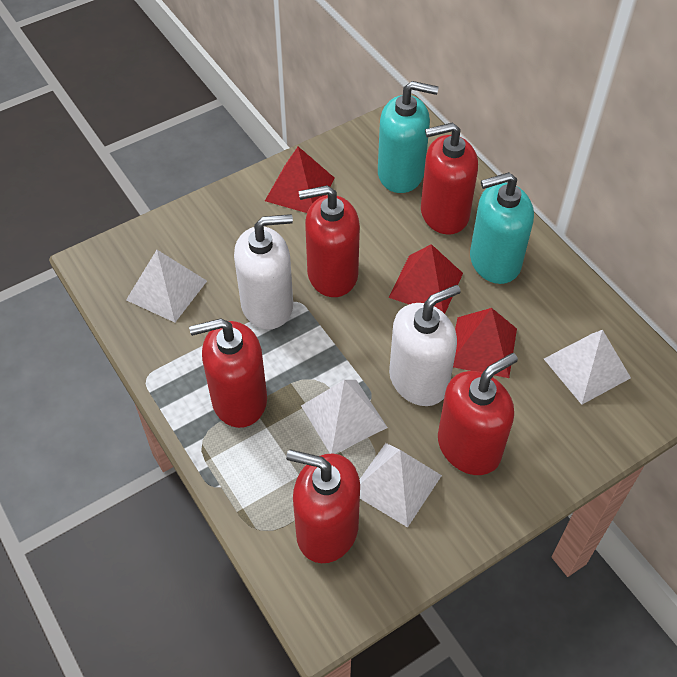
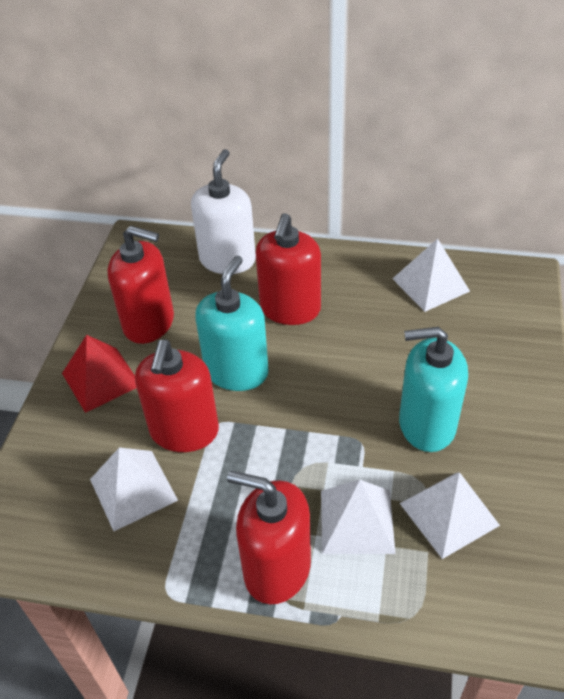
red pyramid: [265,147,335,213] [388,244,463,314] [453,308,517,378] = 3 -> [62,335,137,413] = 1
red soap dispenser: [189,318,267,428] [286,450,360,563] [299,185,360,297] [421,122,478,235] [438,353,518,475] = 5 -> [107,226,174,344] [135,339,219,452] [227,471,311,604] [256,213,321,325] = 4
white soap dispenser: [234,214,293,330] [389,285,461,406] = 2 -> [191,149,256,274] = 1

